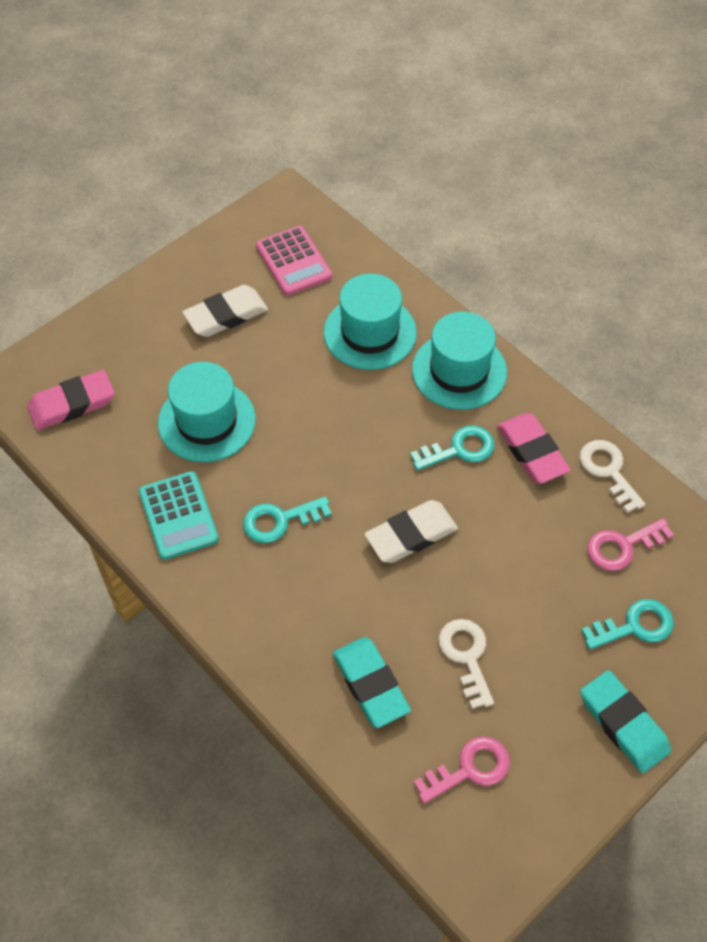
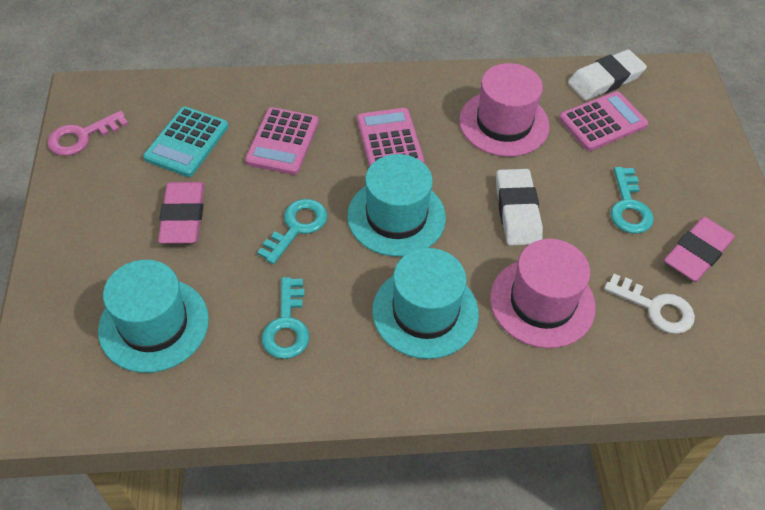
pink calculator: [256,226,332,295] = 1 -> [245,107,319,175] [357,108,424,167] [559,91,648,151] = 3
pink hat: none = 0 -> [459,63,550,157] [490,239,596,348] = 2
pink key: [414,736,510,804] [587,518,674,571] = 2 -> [47,111,128,156] = 1
turquoise eraser: [333,637,411,728] [580,670,671,773] = 2 -> none = 0
white key: [439,619,494,709] [580,440,645,513] = 2 -> [604,274,695,334] = 1

